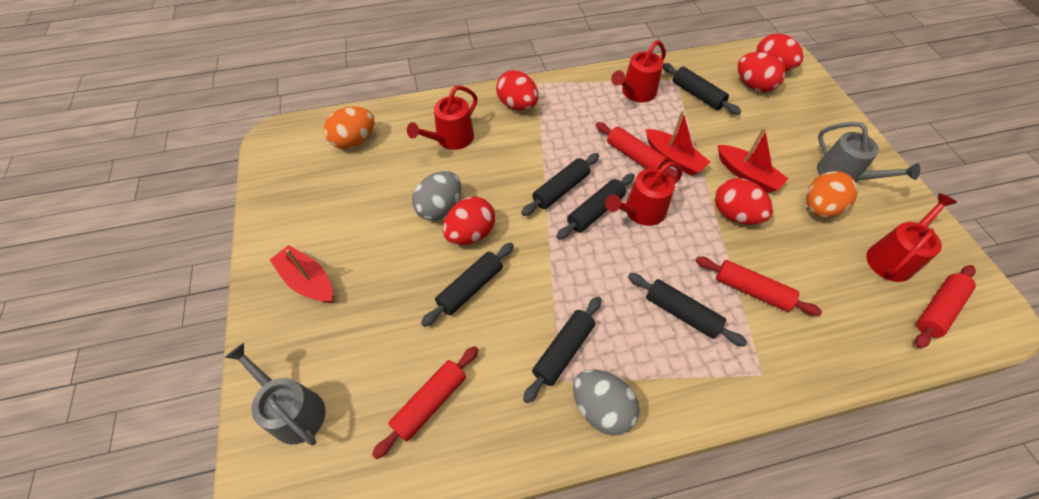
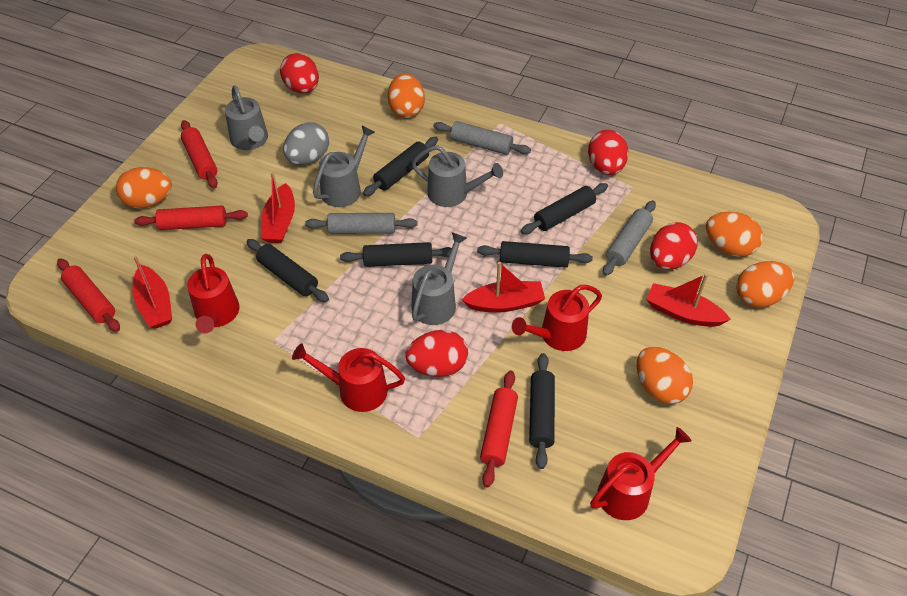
grey egg: [412,171,461,221] [573,370,640,435] = 2 -> [283,122,329,165] = 1
grey rolling pin: none = 0 -> [305,213,417,234] [433,121,531,155] [603,200,656,276] = 3
grey watering can: [225,343,326,445] [817,122,920,182] = 2 -> [225,85,268,150] [313,126,375,207] [412,145,503,207] [412,232,467,325] = 4
orange egg: [324,106,374,149] [806,171,858,218] = 2 -> [116,167,172,208] [388,73,425,118] [637,347,693,404] [706,212,763,257] [736,261,794,308] = 5
red boat: [270,245,333,303] [645,110,710,176] [718,127,788,193] = 3 -> [132,255,172,328] [261,172,295,243] [462,262,545,313] [646,274,731,327] = 4
red egg: [443,197,495,245] [496,70,538,111] [715,178,773,225] [738,52,786,92] [756,34,804,71] = 5 -> [280,53,319,93] [406,330,468,377] [588,130,628,175] [650,222,698,270] = 4

